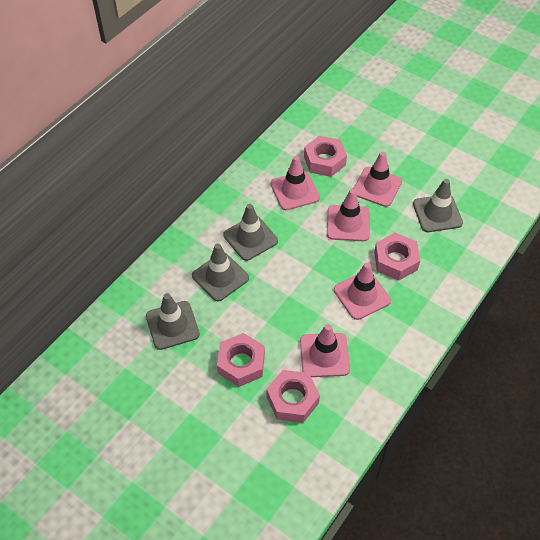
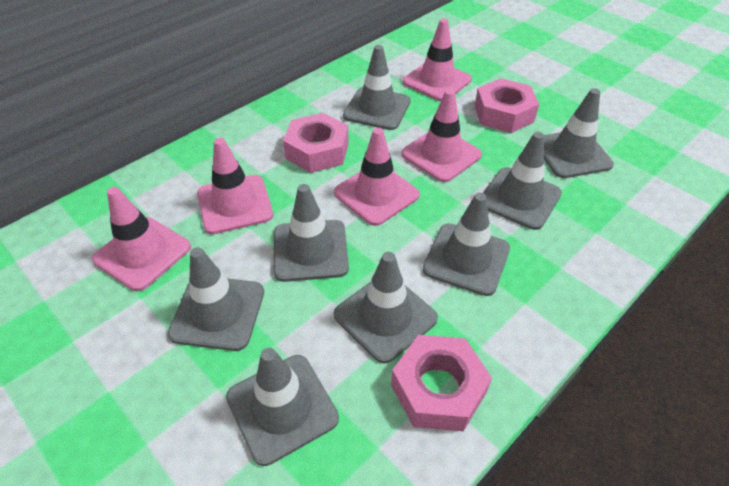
grey traffic cone: [146,293,200,350] [192,244,249,301] [223,204,278,261] [413,179,463,232] = 4 -> [168,247,264,351] [226,348,339,466] [274,184,349,282] [334,252,438,363] [343,45,411,130] [423,193,510,296] [483,132,562,230] [544,88,614,178] = 8
pink nut: [217,333,265,387] [267,370,320,423] [304,136,347,177] [374,233,420,281] = 4 -> [283,113,349,173] [391,335,492,431] [475,78,539,133] = 3

